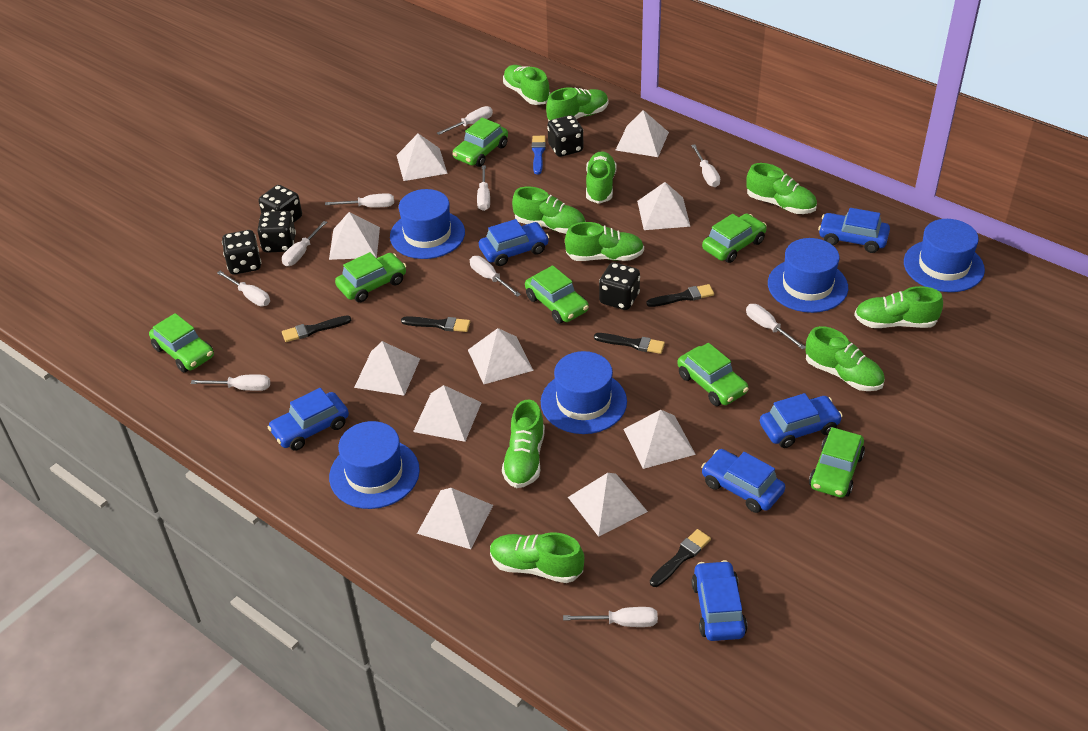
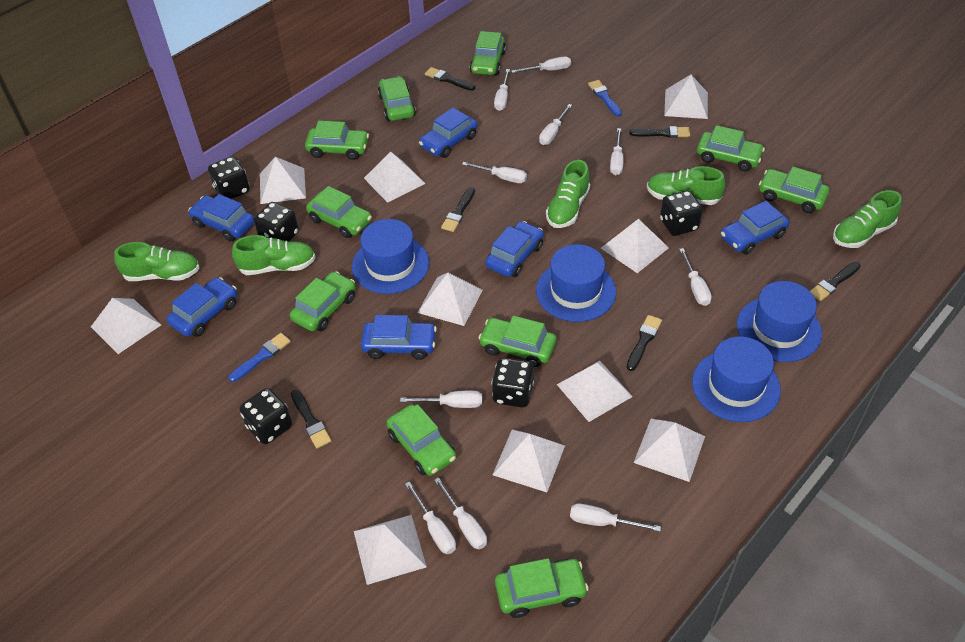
black brush: [282,315,351,342] [401,316,470,332] [594,333,665,354] [646,284,714,307] [650,529,711,587] = 5 -> [291,390,331,449] [425,67,475,91] [441,187,475,232] [627,315,662,371] [629,126,690,138] [810,262,861,301] = 6
blue brush: [532,136,546,174] = 1 -> [229,333,291,382] [588,80,622,117] = 2
blue hat: [329,421,420,509] [390,189,465,259] [541,351,627,434] [768,238,848,313] [904,219,985,292] = 5 -> [352,219,430,294] [536,244,616,322] [692,336,781,422] [737,281,822,362] = 4
green car: [149,313,214,372] [335,252,406,302] [453,118,508,167] [525,265,589,324] [677,343,749,406] [702,213,767,263] [809,427,865,498] = 7 -> [290,271,355,331] [305,121,369,160] [306,186,372,238] [378,76,416,121] [387,404,456,476] [470,31,506,75] [478,316,556,367] [495,558,589,618] [697,125,765,172] [759,167,830,213] = 10
green shoe: [490,532,584,583] [502,399,545,488] [503,65,550,105] [512,187,585,234] [546,87,608,122] [565,222,644,261] [586,151,617,204] [746,163,817,214] [806,326,885,391] [854,286,943,328] = 10 -> [114,242,200,281] [232,235,315,275] [546,160,590,228] [647,166,726,205] [833,190,902,248] = 5

